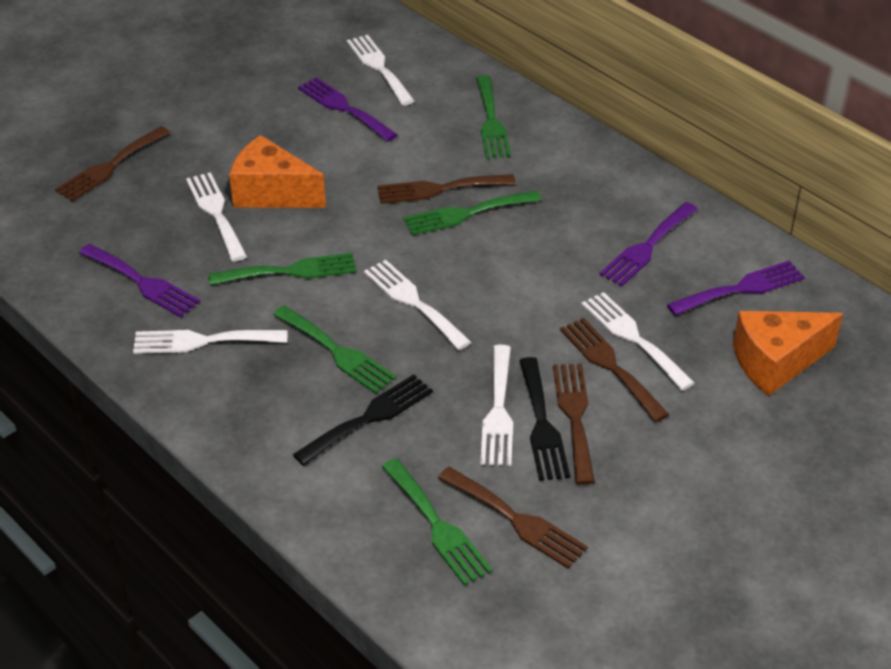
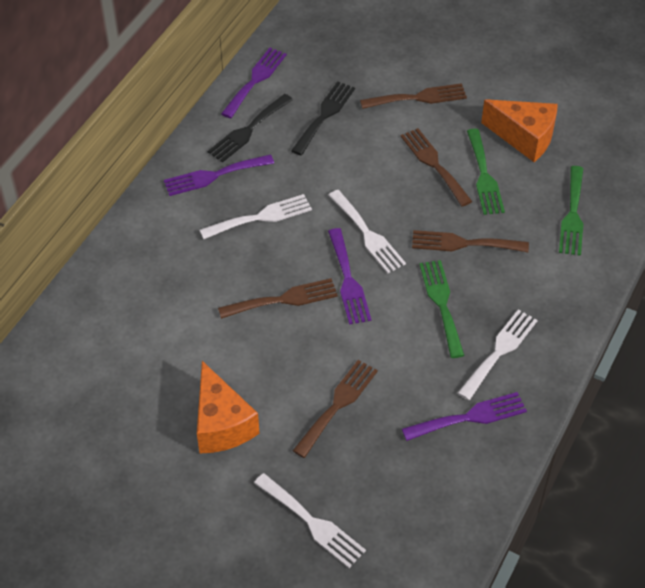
green fork: [208,253,356,285] [273,305,397,394] [382,458,493,586] [403,190,542,235] [476,75,511,158] = 5 -> [419,260,465,358] [467,129,505,215] [559,166,583,256] = 3
white fork: [133,330,288,354] [186,172,247,262] [347,35,415,106] [364,260,471,350] [480,345,513,466] [581,292,695,391] = 6 -> [199,194,312,239] [254,473,366,568] [328,190,406,273] [458,309,538,400] = 4

